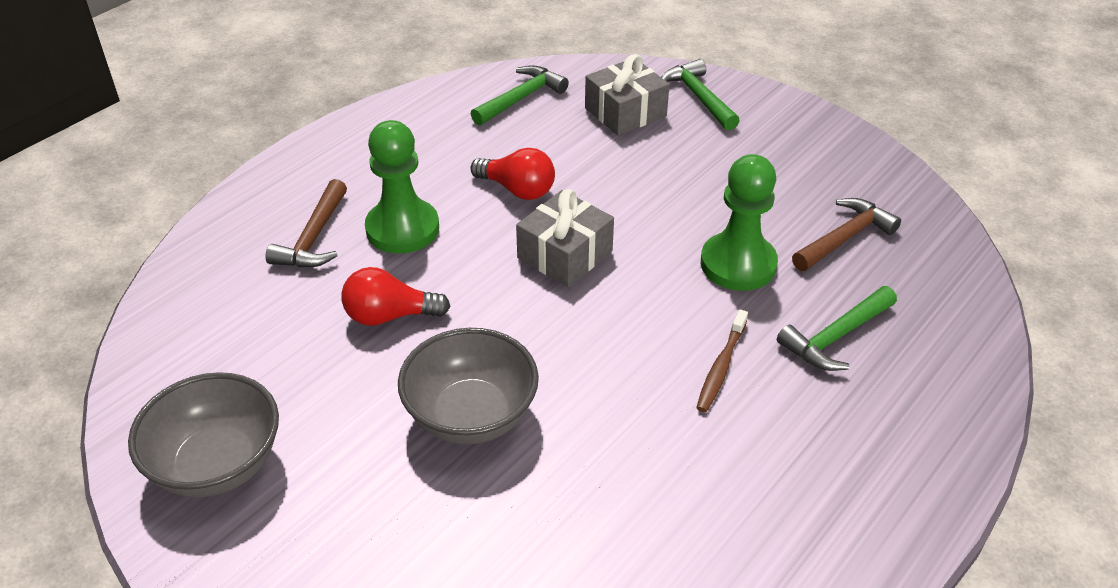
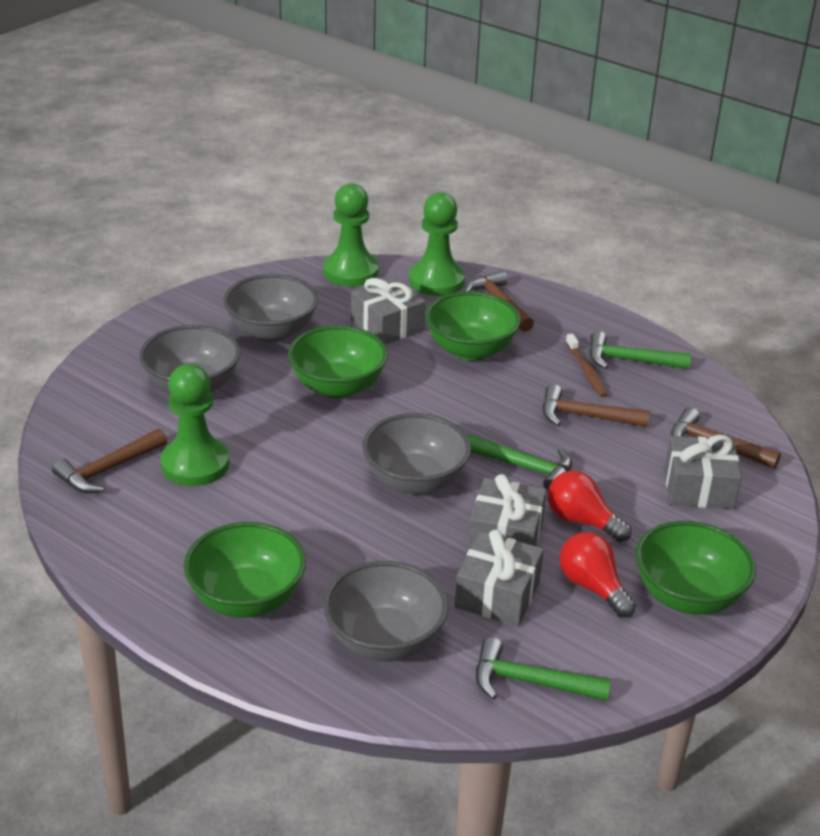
brown hammer: [266,179,347,268] [792,198,901,271] = 2 -> [52,428,167,493] [464,271,534,332] [543,384,650,427] [671,407,781,469] = 4
green bowl: none = 0 -> [184,522,306,618] [288,325,388,398] [425,291,521,361] [636,521,756,615] = 4
green pawn: [365,120,439,254] [701,154,778,291] = 2 -> [160,364,230,486] [323,183,379,286] [409,192,465,296] = 3
grey bowl: [128,372,279,497] [398,328,539,445] = 2 -> [139,325,241,393] [223,274,318,342] [323,561,448,661] [363,413,471,495] = 4
grey gift: [516,189,614,287] [585,54,670,136] = 2 -> [351,277,426,345] [455,529,544,626] [468,474,547,551] [665,435,742,509] = 4

